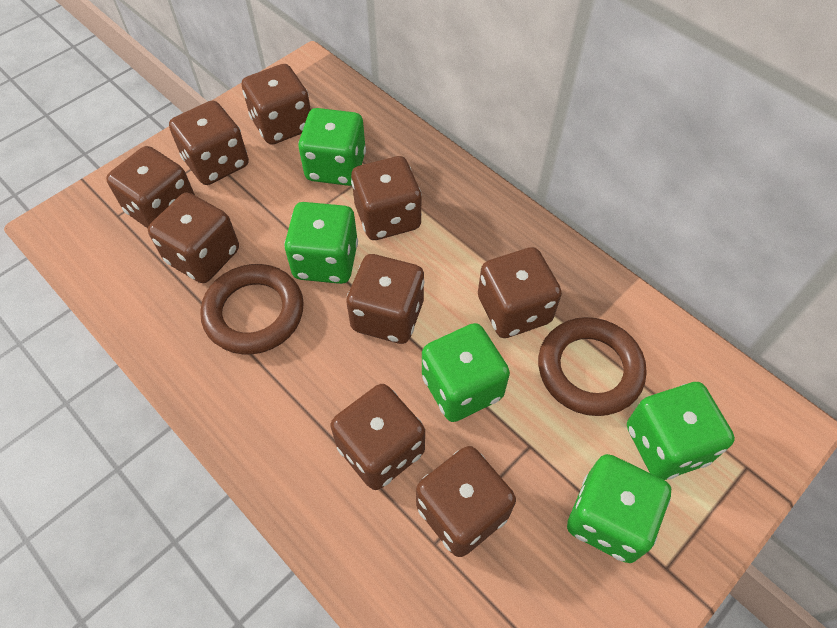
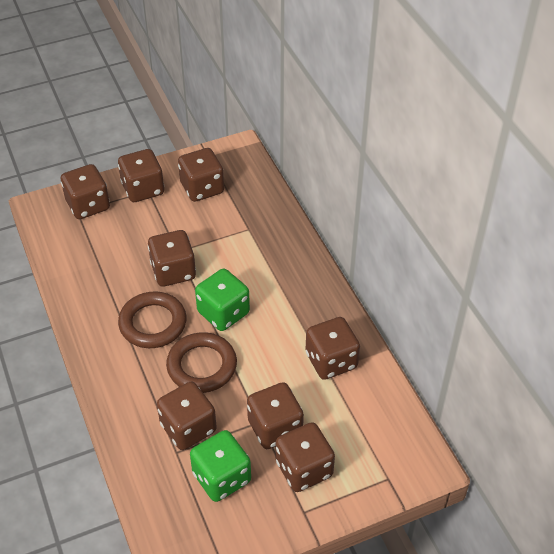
brown dice: [106,146,195,228] [148,193,239,283] [169,101,249,185] [242,64,311,145] [330,384,425,490] [346,254,425,344] [351,156,422,240] [416,446,516,557] [478,247,562,338] = 9 -> [61,164,110,219] [118,149,164,202] [148,230,196,287] [157,382,217,450] [178,148,224,202] [247,382,304,449] [276,422,335,492] [305,317,360,380] = 8
green dice: [284,202,358,284] [298,108,366,186] [422,323,510,422] [567,454,671,563] [627,382,735,480] = 5 -> [190,430,251,502] [195,269,250,331] = 2

